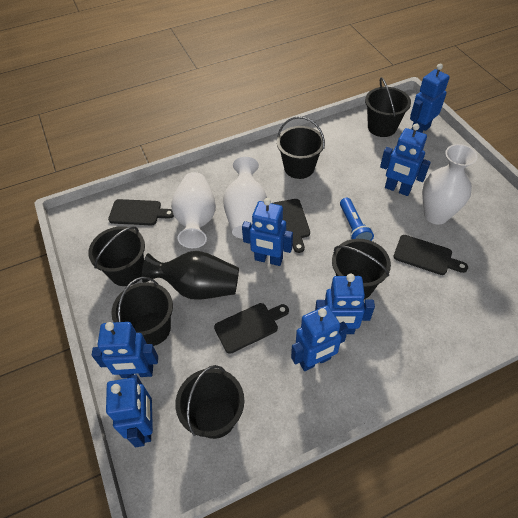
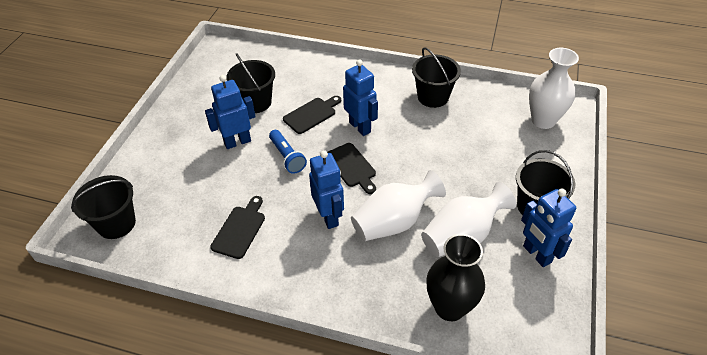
black bucket: [88,226,145,286] [111,277,173,346] [175,365,244,439] [277,116,325,179] [332,239,391,299] [365,77,411,137] = 6 -> [71,175,136,239] [226,53,275,113] [412,47,461,108] [516,150,575,215] = 4
black cutting board: [108,199,174,225] [214,303,289,354] [272,199,310,253] [393,235,468,275] = 4 -> [210,196,265,259] [283,96,341,134] [327,143,376,194] = 3
blue robot: [92,322,158,378] [106,375,153,447] [242,198,293,266] [291,306,348,371] [315,274,375,334] [380,124,431,196] [410,63,450,133] = 7 -> [205,75,256,149] [309,150,344,229] [343,59,378,136] [521,189,576,267] = 4

